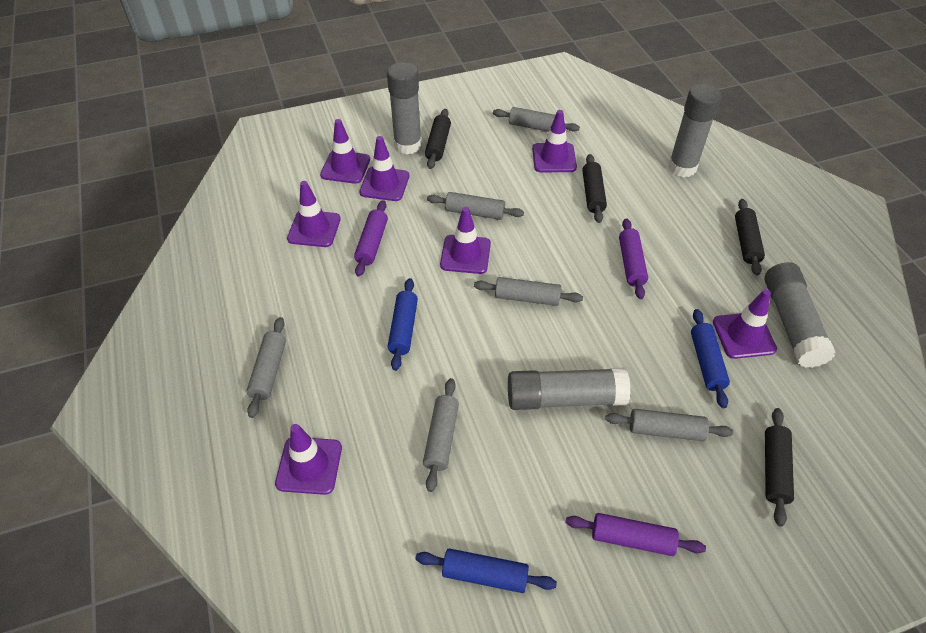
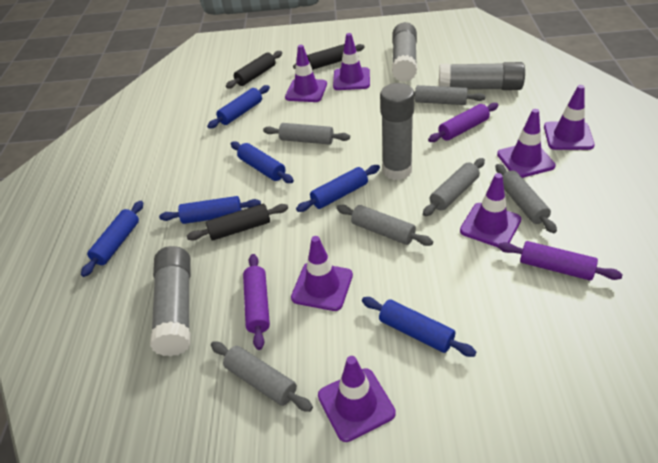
black rolling pin: [425,109,451,169] [582,154,607,223] [735,199,765,276] [765,408,794,527] = 4 -> [187,204,288,241] [226,51,282,89] [293,44,365,70] = 3
blue rolling pin: [388,278,418,371] [415,548,557,593] [691,309,730,408] = 3 -> [81,201,143,277] [159,196,261,224] [207,85,270,129] [231,141,294,183] [296,165,380,212] [362,297,476,357] = 6

